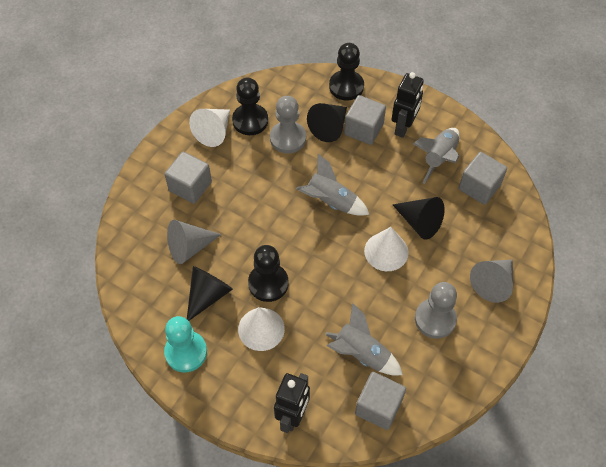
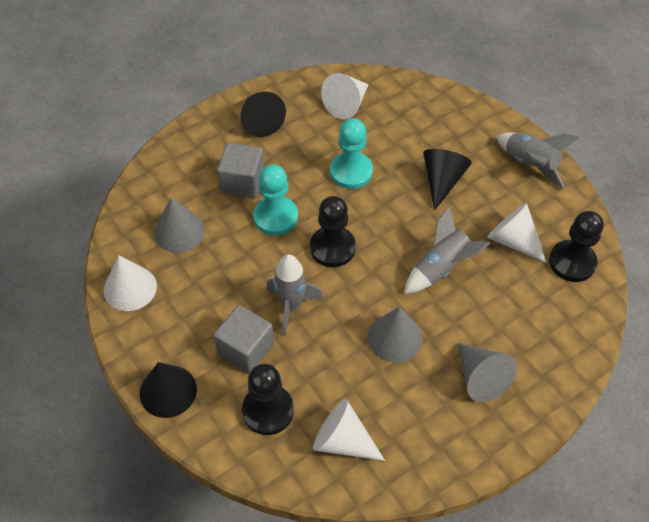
black robot: [274,373,310,433] [391,72,424,138] = 2 -> none = 0
grey cone: [167,220,222,264] [470,260,513,303] = 2 -> [154,197,205,253] [368,307,423,363] [458,343,517,402] = 3
grey cube: [165,152,212,204] [344,95,386,145] [355,372,406,430] [459,152,507,205] = 4 -> [213,305,274,374] [217,143,264,198] = 2
grey pawn: [270,96,306,153] [415,282,457,339] = 2 -> none = 0
turquoise pawn: [164,316,207,372] = 1 -> [253,165,298,236] [330,118,373,189] = 2
white cone: [189,109,230,147] [238,307,285,351] [364,227,409,271] = 3 -> [104,255,157,311] [313,399,385,461] [321,73,369,119] [487,203,547,263] = 4

